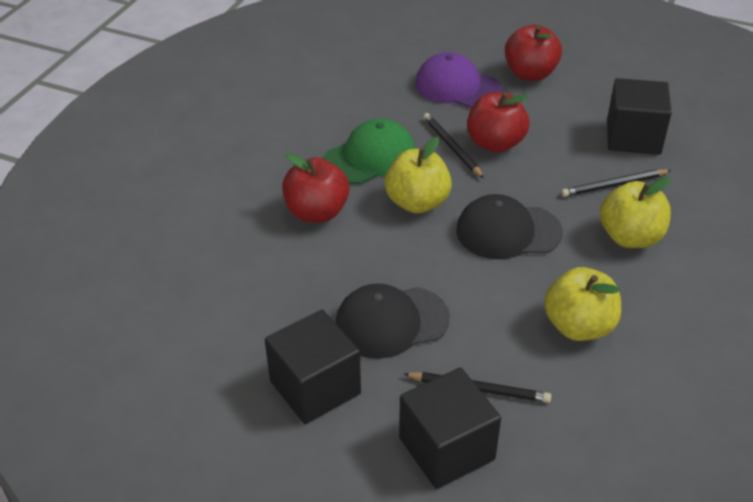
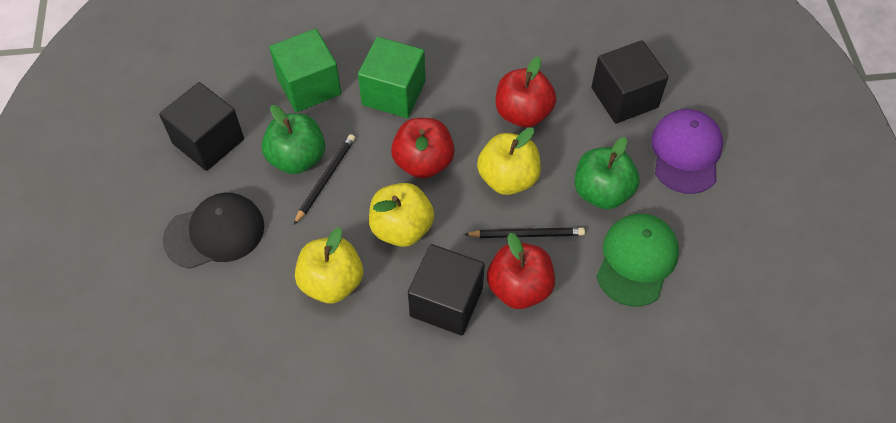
black cap: [335,283,450,359] [456,194,563,259] = 2 -> [163,193,264,269] = 1
black pencil: [404,372,551,403] [423,113,484,179] [561,169,671,197] = 3 -> [294,134,355,225] [464,227,585,238] = 2
green apple: none = 0 -> [261,105,325,174] [575,137,639,209] = 2
green cube: none = 0 -> [269,29,341,112] [358,37,425,118] = 2

